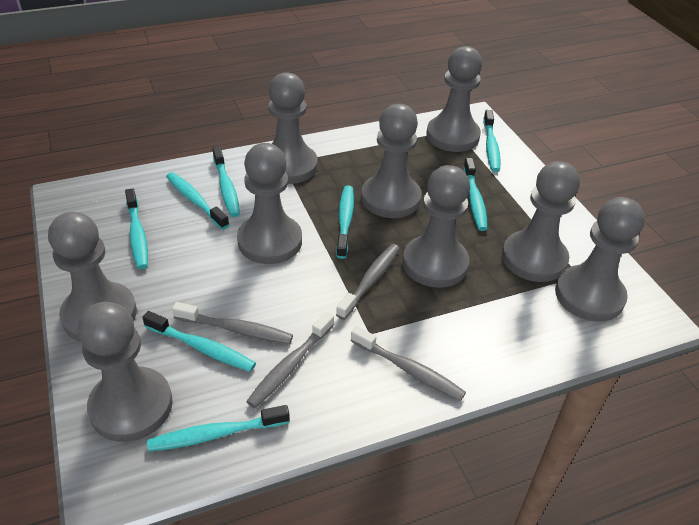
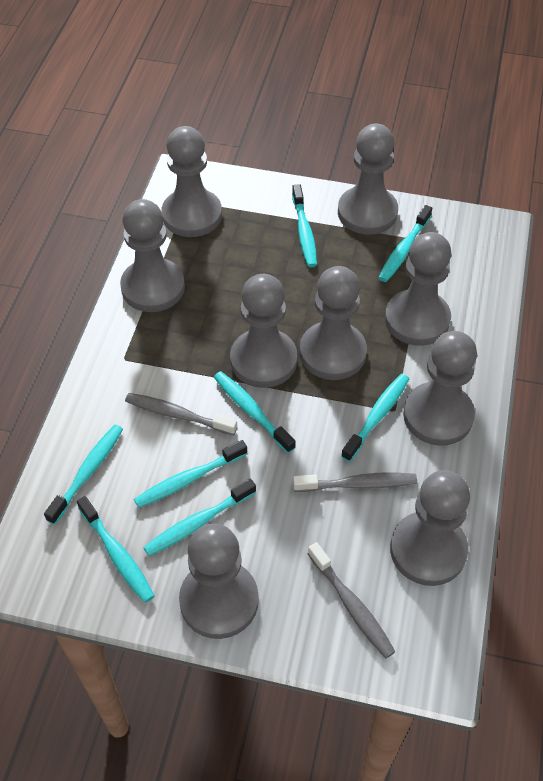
grey toothbrush: [172,302,293,344] [246,312,334,408] [336,244,400,320] [351,326,466,401] = 4 -> [125,393,237,435] [293,472,417,492] [308,542,395,658] = 3

